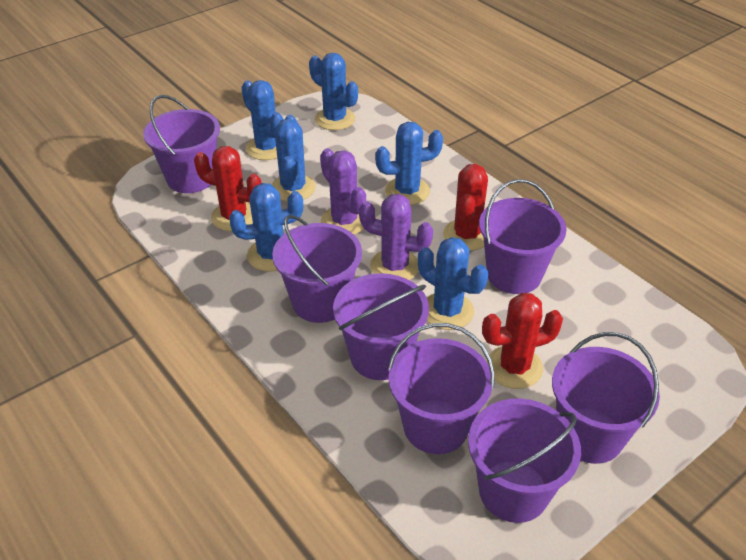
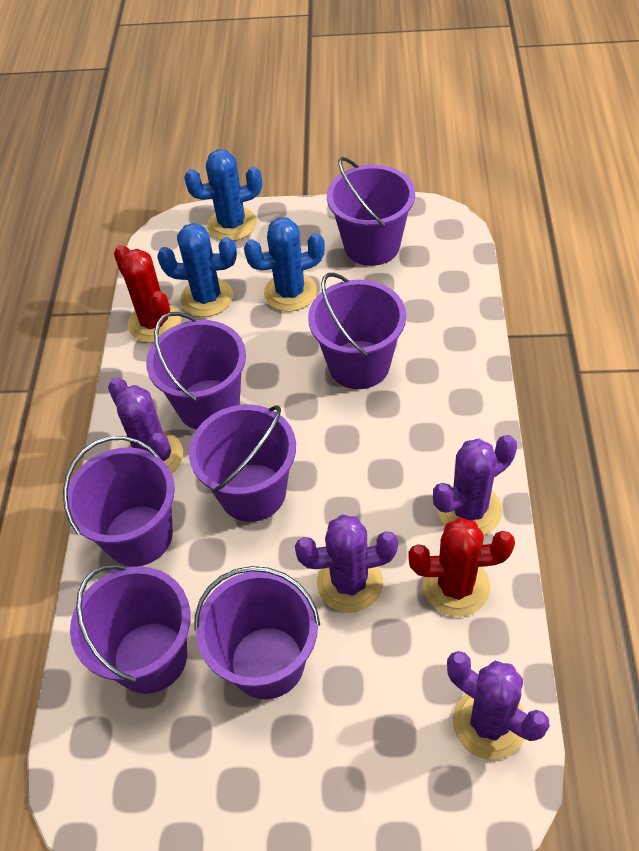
blue cactus: [229,183,303,272] [241,80,283,160] [272,115,316,202] [309,53,358,130] [375,122,443,205] [418,237,488,330] = 6 -> [157,223,237,317] [184,149,262,241] [244,217,325,312] = 3
purple cactus: [320,148,366,235] [359,194,433,280] = 2 -> [108,377,183,474] [295,514,398,613] [433,435,517,535] [447,651,550,760] = 4
red cactus: [194,146,261,231] [443,164,488,251] [482,293,563,389] = 3 -> [114,245,181,343] [408,517,515,617] = 2

